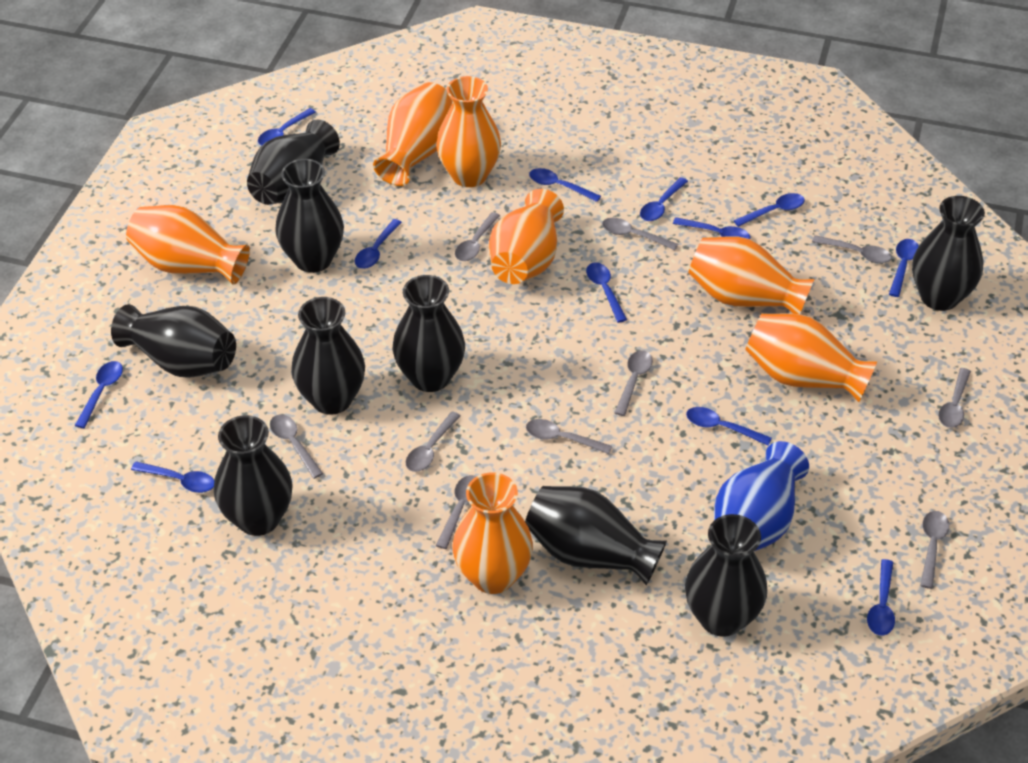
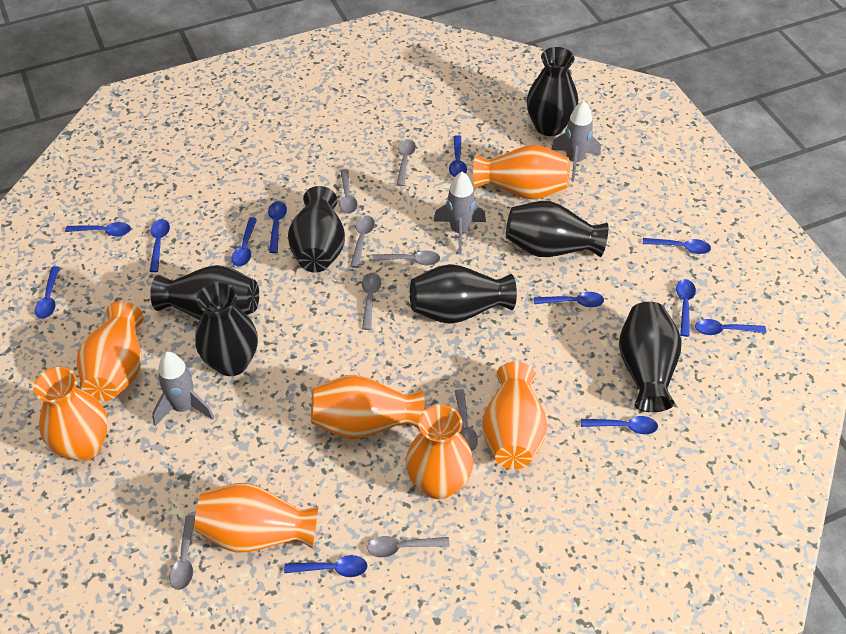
black vase: [111,304,236,378] [214,415,293,536] [247,119,340,205] [275,159,344,273] [291,297,365,415] [392,275,465,392] [525,486,667,585] [685,514,767,637] [912,196,985,311] = 9 -> [150,265,259,320] [195,282,258,376] [288,186,345,272] [410,264,517,324] [506,201,608,257] [526,47,578,136] [619,302,682,412] = 7
blue vase: [714,441,809,551] = 1 -> none = 0
grey rocket: none = 0 -> [152,352,215,426] [434,172,486,254] [551,101,601,182] = 3
grey spoon: [270,415,323,479] [406,411,460,472] [436,475,476,549] [455,212,500,261] [526,419,612,454] [602,218,678,250] [614,350,653,416] [812,235,892,263] [920,511,949,589] [938,368,971,428] = 10 -> [169,515,195,590] [339,169,358,214] [350,215,375,268] [362,273,381,330] [367,536,450,558] [372,250,440,265] [397,139,416,186] [455,389,478,451] = 8

